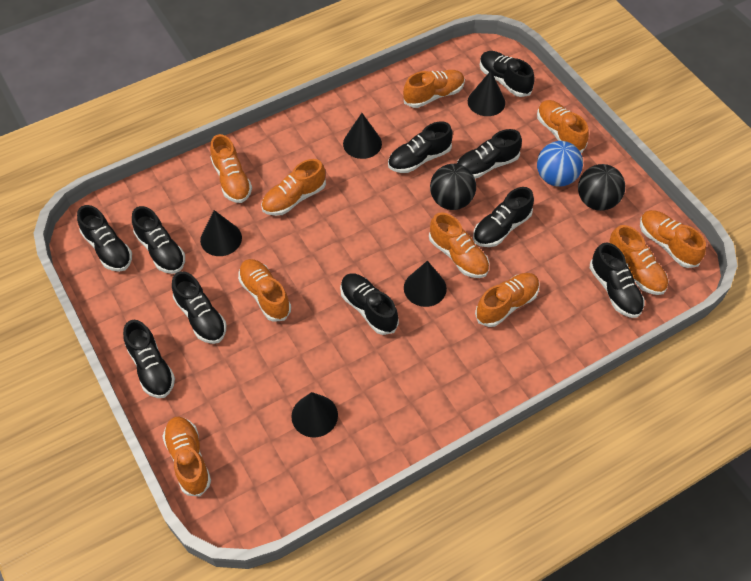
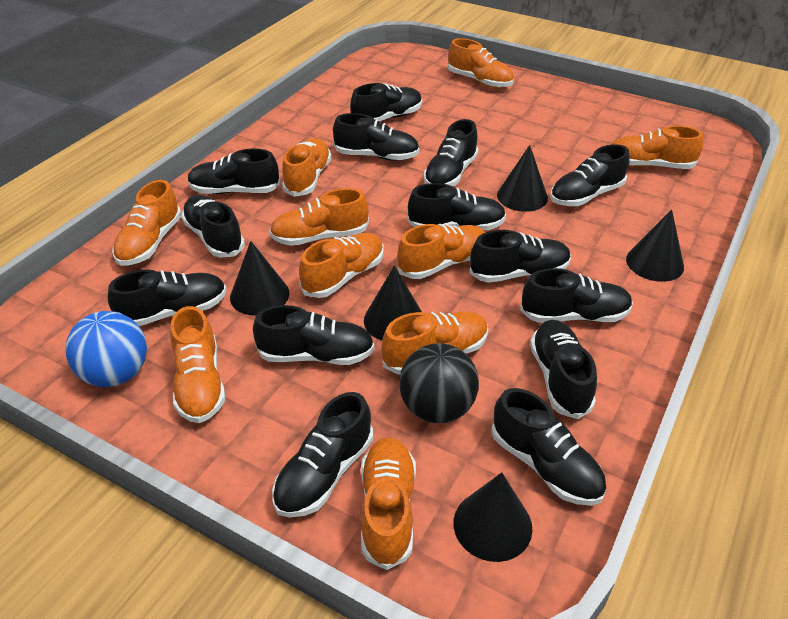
black ball: [430,164,476,210] [578,164,625,211] = 2 -> [399,343,479,423] = 1
black shoe: [77,205,132,272] [123,320,175,398] [132,206,185,274] [172,271,226,344] [340,273,399,335] [388,121,453,173] [456,129,522,179] [473,187,534,247] [480,51,535,97] [590,242,645,318] = 10 -> [108,270,227,326] [181,195,245,258] [188,148,280,194] [253,305,374,365] [272,392,373,518] [333,113,420,161] [350,83,422,121] [407,183,506,230] [424,119,478,187] [469,230,571,283] [491,388,606,506] [520,268,633,323] [530,320,597,419] [550,144,630,206] = 14

